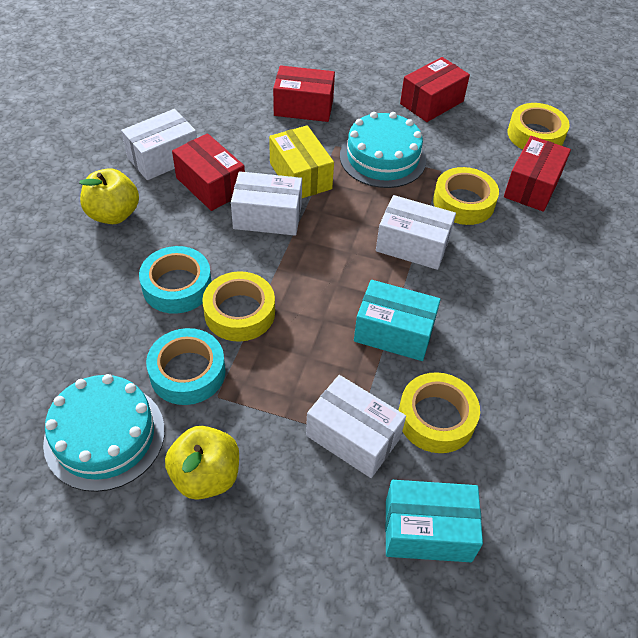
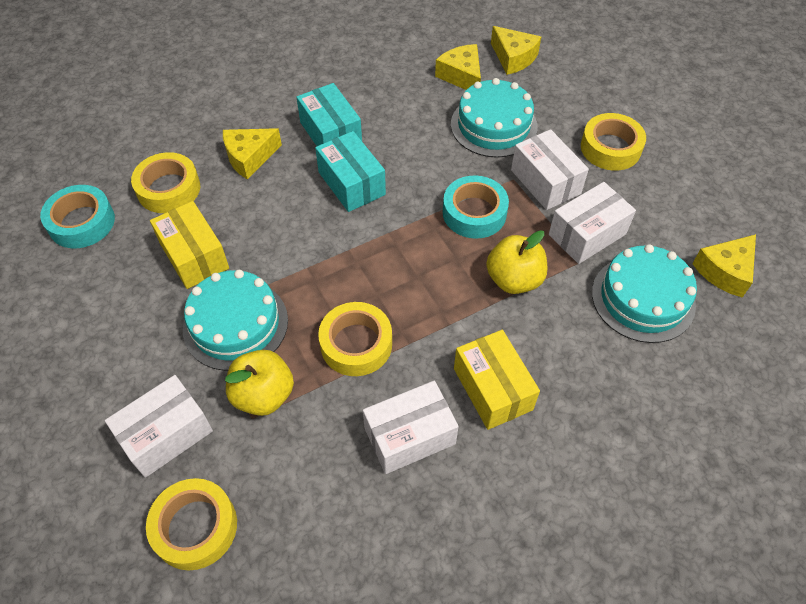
red box: [172,133,245,211] [273,65,335,122] [400,57,470,122] [504,136,571,212] = 4 -> none = 0
turquoise cake: [43,374,165,492] [340,112,426,188] = 2 -> [183,270,288,371] [451,78,538,158] [592,244,697,343] = 3
yellow box: [269,125,334,198] = 1 -> [150,201,229,289] [454,330,540,430] = 2
yellow cheese: none = 0 -> [223,128,282,180] [435,44,481,90] [491,26,541,75] [692,234,756,298] = 4

